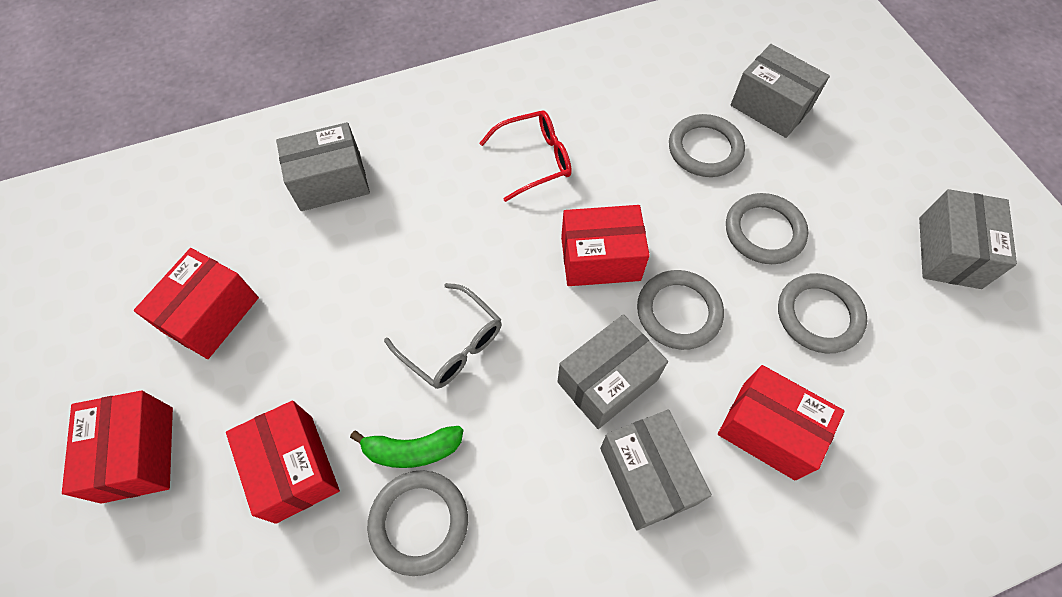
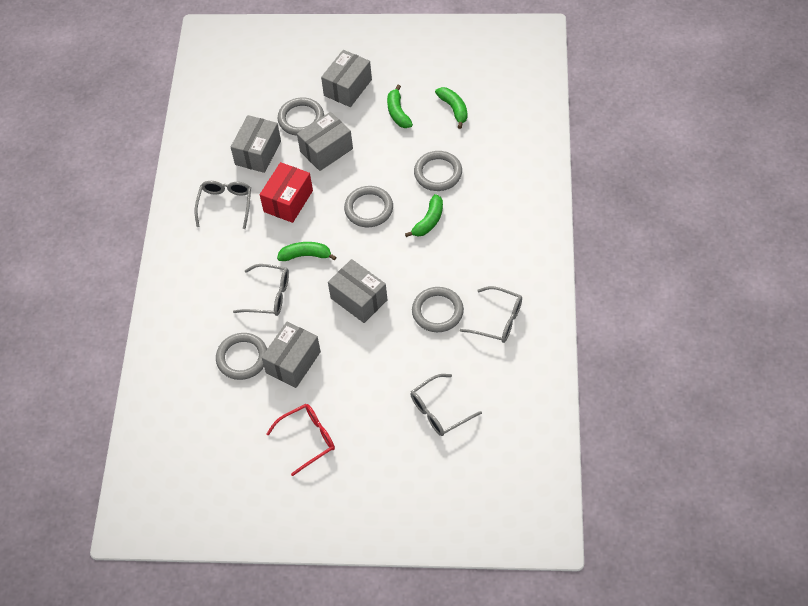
green banana: [350,426,464,468] = 1 -> [277,242,337,261] [387,85,413,128] [405,194,443,237] [435,87,468,129] = 4
grey glasses: [384,283,502,389] = 1 -> [195,181,251,229] [233,264,289,316] [410,374,482,436] [460,286,522,343] = 4
red box: [62,391,173,504] [134,248,259,359] [226,401,340,524] [561,205,650,286] [718,365,845,481] = 5 -> [260,162,313,223] = 1

